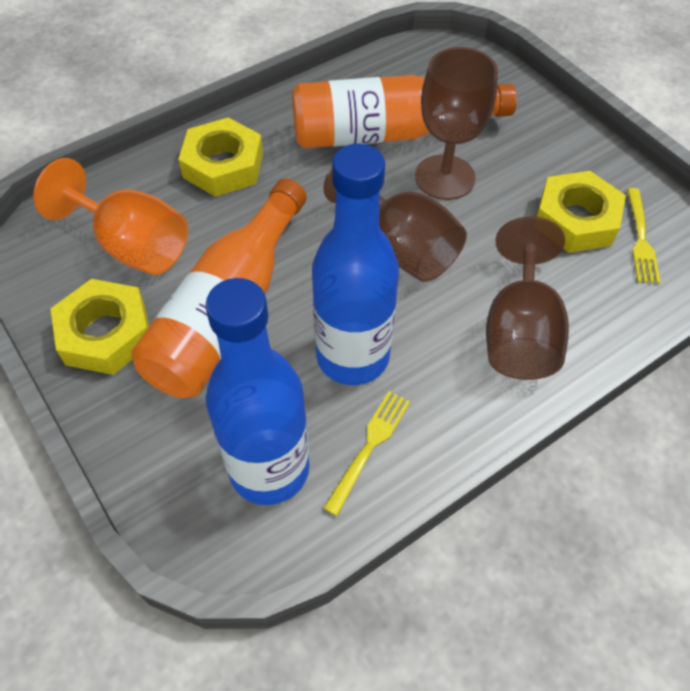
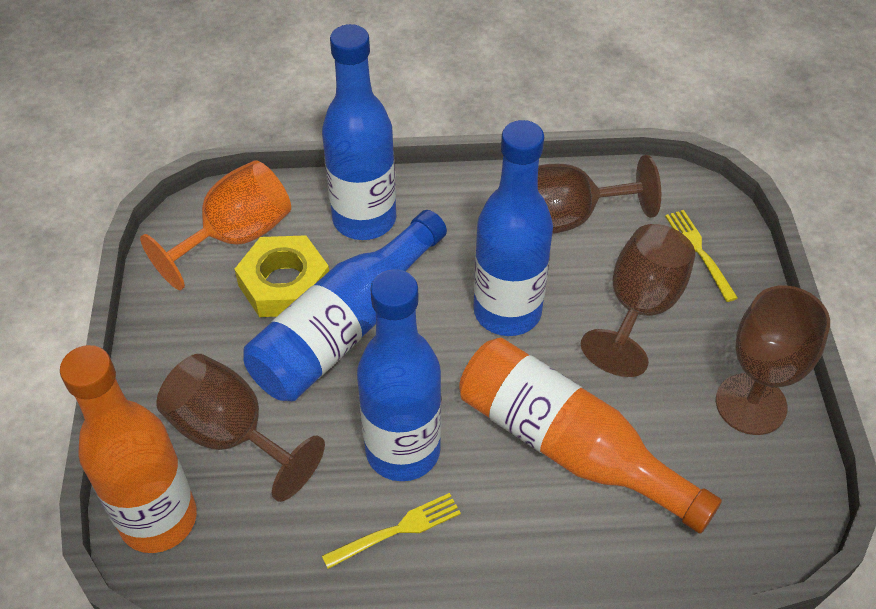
blue bottle: [205,278,309,505] [312,144,399,385] = 2 -> [243,210,447,401] [322,24,396,240] [357,269,442,481] [474,120,553,336] = 4
brown goblet: [324,166,467,282] [415,47,498,200] [486,216,569,380] = 3 -> [156,354,325,502] [538,155,661,234] [581,224,695,377] [716,285,830,435] = 4
yellow nut: [50,279,149,375] [178,117,263,197] [536,171,626,253] = 3 -> [234,235,329,317] = 1

